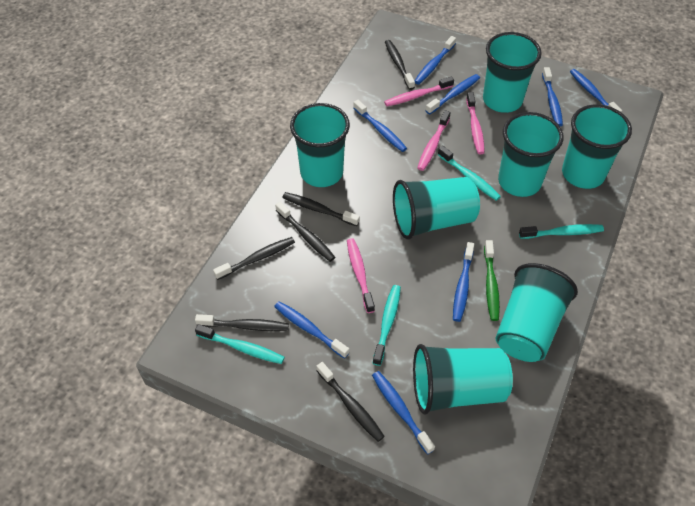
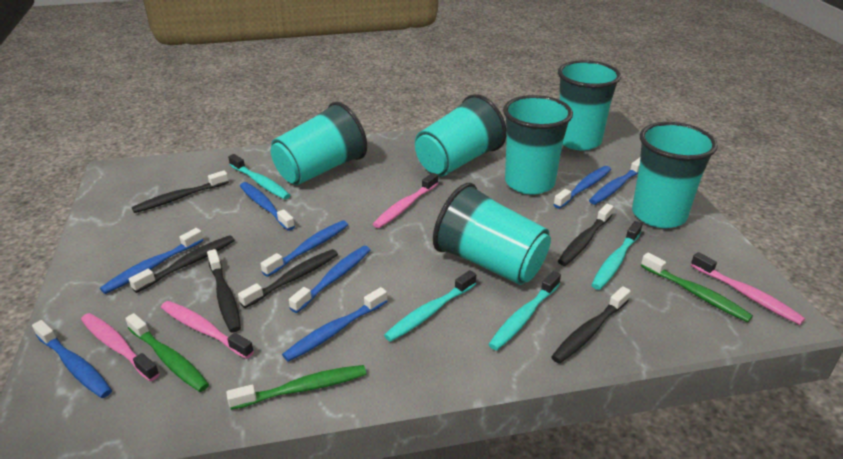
green toothbrush: [484,240,500,321] = 1 -> [125,313,209,392] [226,365,366,410] [641,253,753,322] = 3
turquoise cup: [290,103,350,187] [393,177,480,239] [413,344,513,415] [483,32,542,113] [495,263,578,362] [498,112,564,197] [562,104,632,189] = 7 -> [271,102,367,185] [415,94,506,176] [433,183,551,285] [503,95,573,195] [558,60,621,150] [632,122,718,228] = 6

